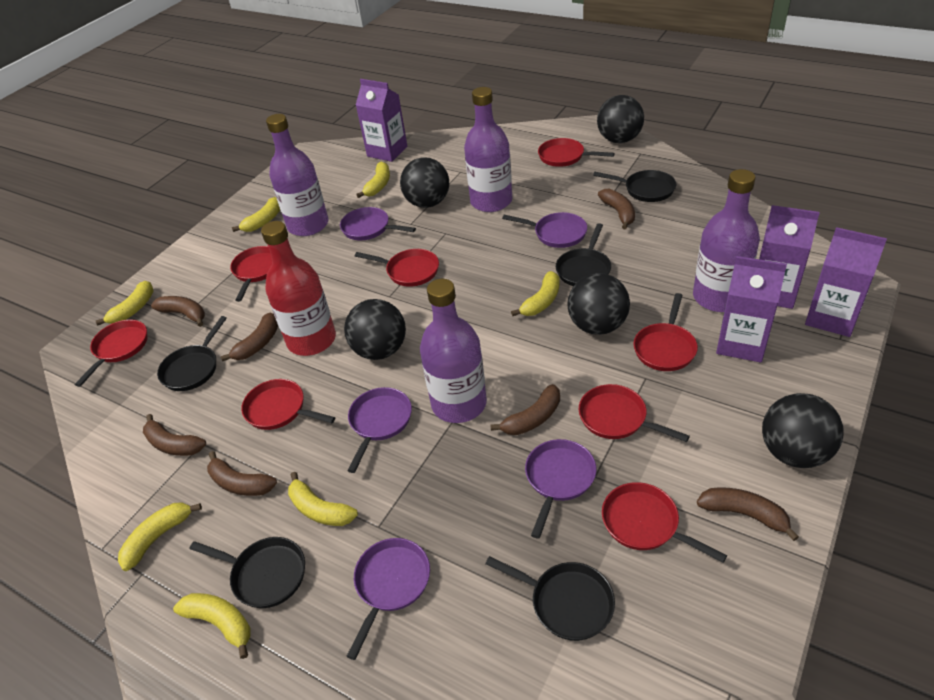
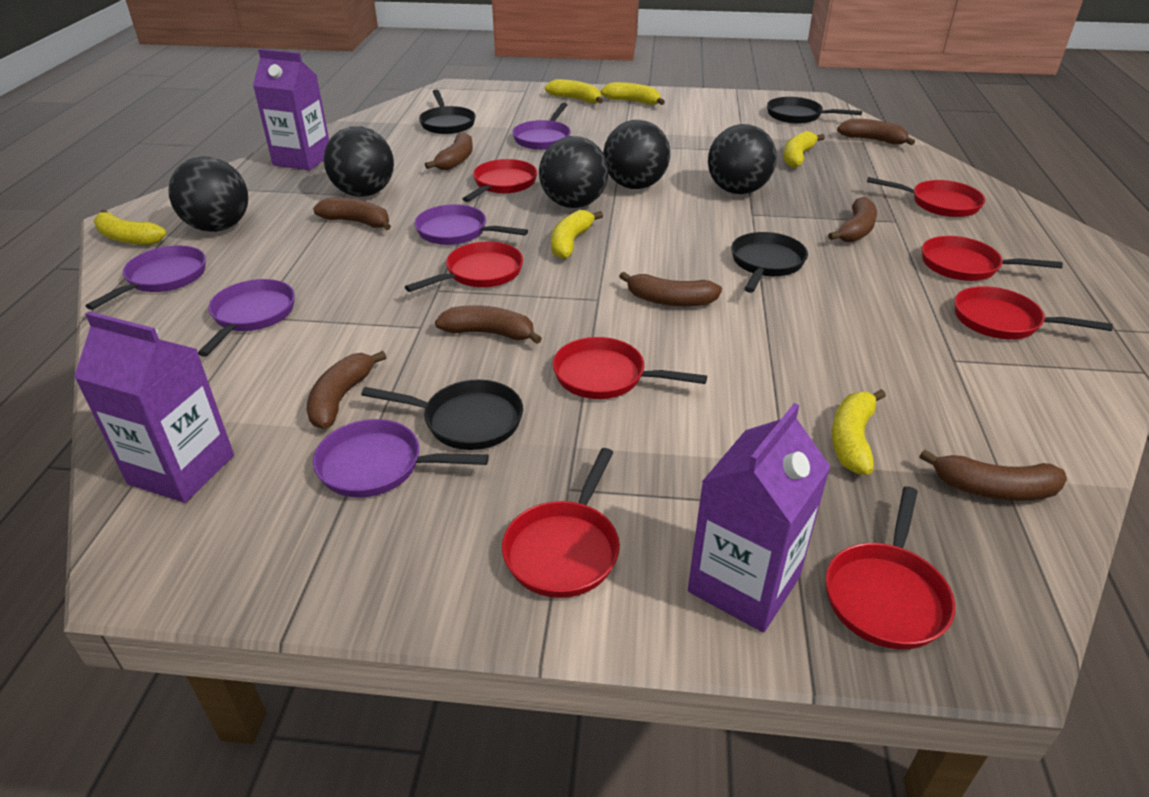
black pan: [157,316,227,391] [190,537,305,608] [485,556,615,641] [556,224,611,286] [593,170,676,202] = 5 -> [361,380,523,450] [419,90,476,134] [731,232,808,293] [767,97,862,124] = 4
brown banana: [143,414,206,456] [151,296,205,327] [207,451,277,496] [221,313,278,361] [490,384,560,435] [598,189,635,229] [697,487,799,541] = 7 -> [307,351,386,429] [313,198,391,230] [425,132,473,170] [435,305,542,344] [619,272,722,306] [828,197,877,242] [837,119,915,145] [919,449,1067,501] = 8
purple bottle: [266,114,328,236] [420,279,487,423] [464,87,512,212] [693,169,760,312] = 4 -> none = 0
purple carton: [356,79,407,162] [716,256,787,363] [759,205,820,309] [805,227,887,337] = 4 -> [74,311,234,503] [253,49,329,170] [688,403,831,632] = 3
red bottle: [261,221,336,356] = 1 -> none = 0
yellow banana: [96,281,154,325] [118,502,202,571] [173,593,251,659] [232,197,280,232] [288,472,358,526] [356,161,390,198] [511,271,559,316] = 7 -> [94,210,166,245] [545,79,603,104] [551,210,603,259] [601,82,665,105] [783,131,825,168] [832,389,886,475] = 6

